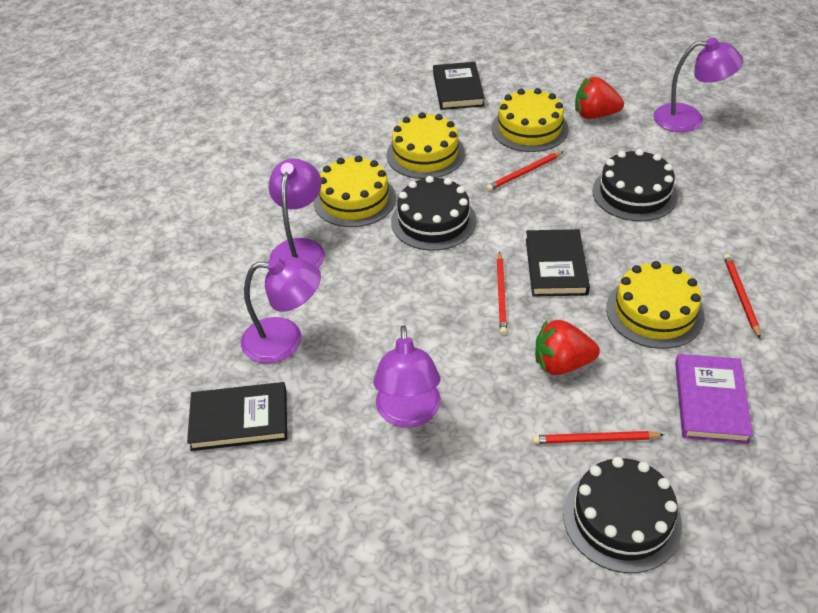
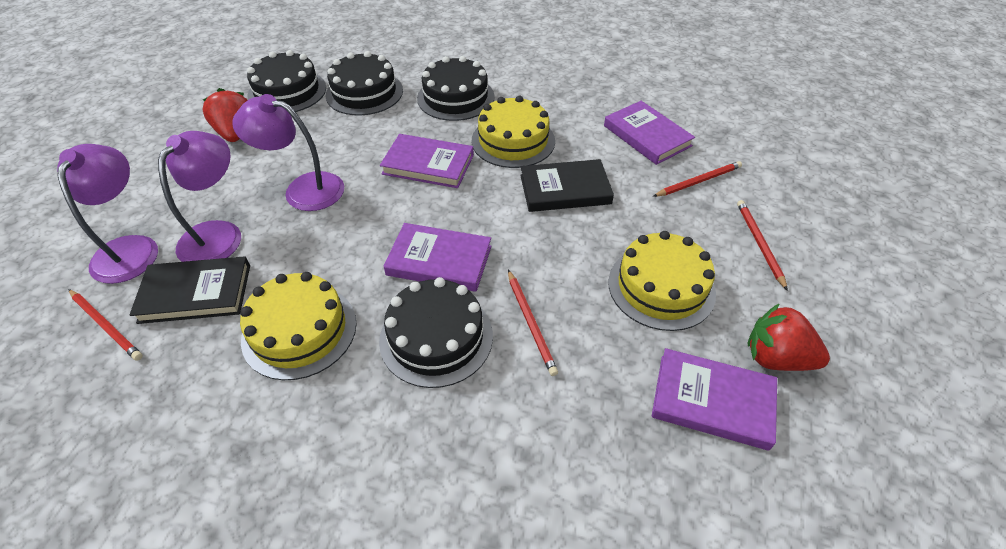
black book: [187,382,287,451] [433,62,485,110] [526,229,590,297] = 3 -> [129,256,250,324] [520,159,614,212] = 2
black cake: [391,176,476,251] [563,457,682,573] [592,149,678,221] = 3 -> [247,50,326,112] [326,51,403,115] [379,277,493,388] [417,56,495,121] = 4
purple book: [675,354,753,444] = 1 -> [380,134,474,188] [384,223,491,292] [604,101,695,165] [652,348,777,451] = 4
purple lamp: [241,257,321,364] [268,158,325,268] [373,325,441,428] [653,38,743,132] = 4 -> [57,144,158,284] [158,131,241,262] [232,94,344,211] = 3
yellow cake: [313,155,396,227] [387,112,465,179] [491,88,569,152] [606,261,705,349] = 4 -> [240,272,357,380] [472,96,555,168] [608,231,716,331] = 3

